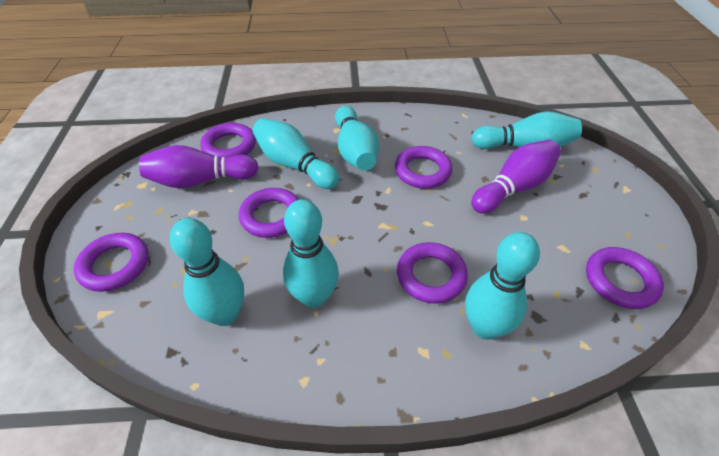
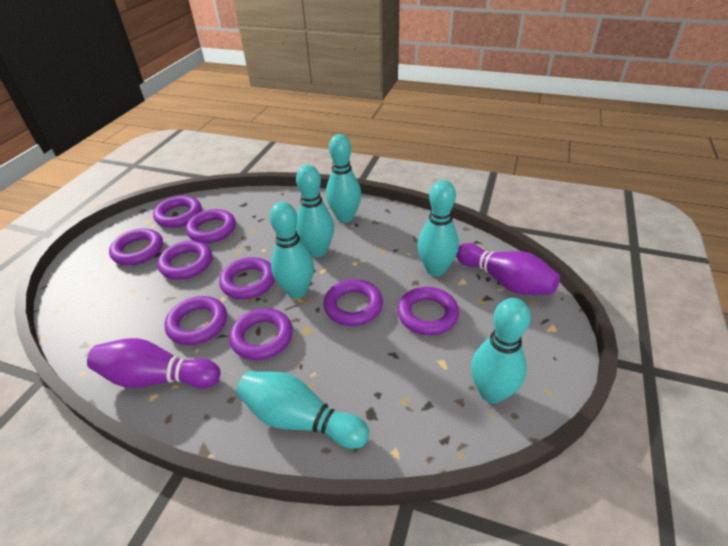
purple ring: [74,233,149,292] [201,123,256,158] [239,188,299,238] [395,146,453,189] [397,242,468,304] [586,247,664,309] = 6 -> [109,228,163,265] [153,196,202,228] [157,241,212,280] [165,296,227,345] [186,209,236,243] [219,257,275,299] [229,308,293,360] [324,279,383,326] [398,287,459,335] = 9

